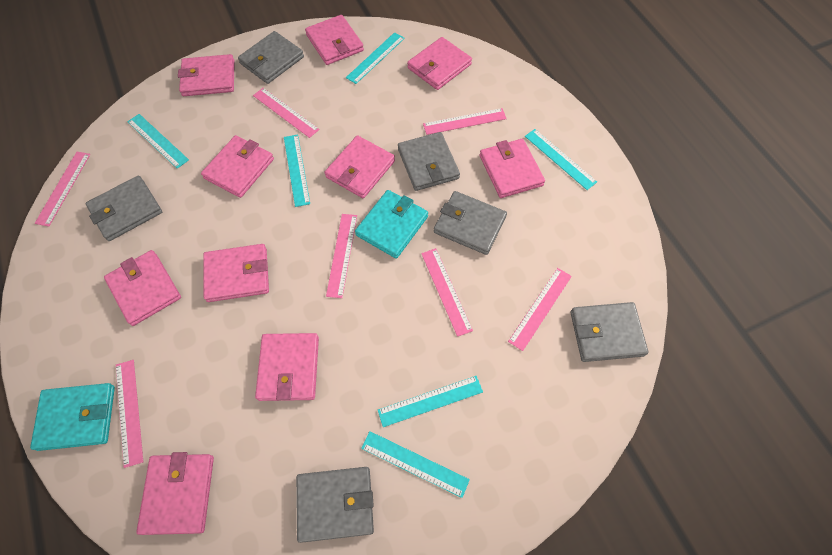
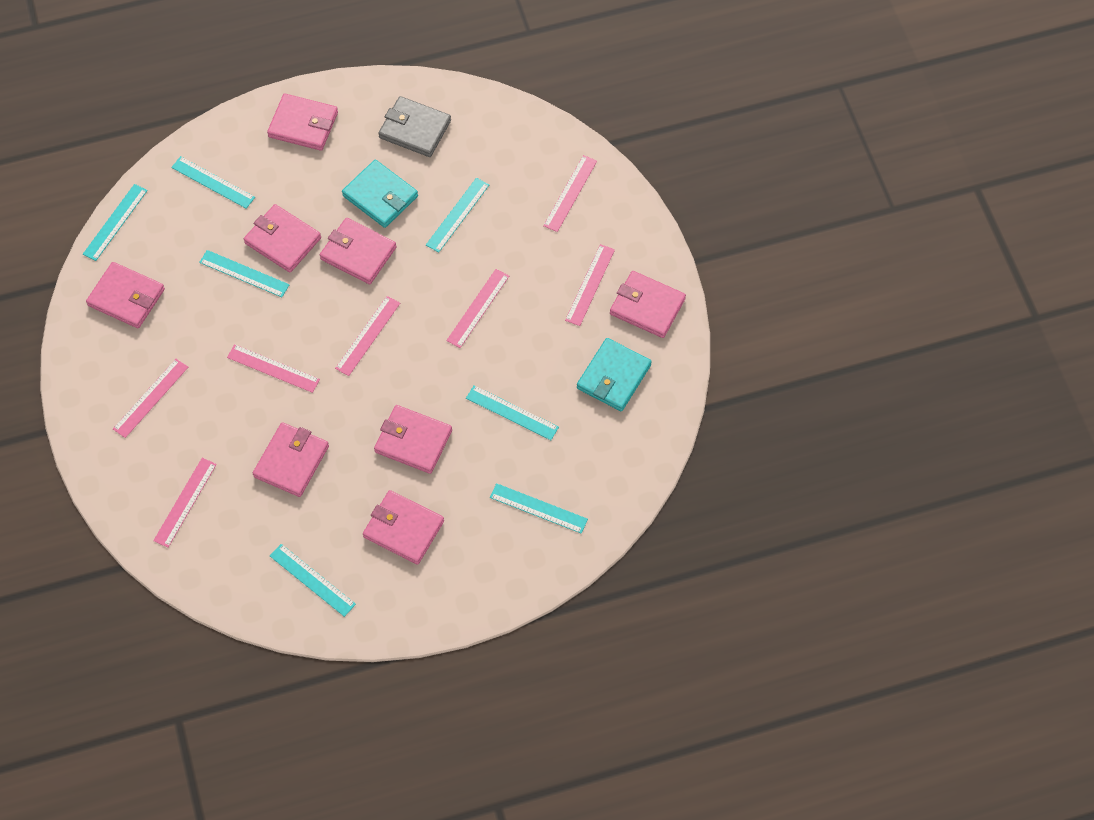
grey wallet: [85,176,162,241] [238,31,304,84] [296,467,374,543] [398,132,460,191] [434,191,507,255] [570,302,649,362] = 6 -> [378,96,451,157] = 1
pink wallet: [104,250,181,326] [136,452,214,535] [178,54,235,96] [201,135,274,198] [203,244,269,302] [255,333,319,401] [305,15,364,65] [325,135,395,198] [407,37,472,90] [480,139,545,198] = 10 -> [86,262,165,328] [244,204,321,273] [253,422,329,497] [267,94,338,151] [320,218,396,284] [363,490,444,565] [374,405,452,474] [610,271,686,338] = 8
turquoise ruler: [127,114,189,169] [284,134,310,207] [346,32,405,84] [361,431,470,498] [378,376,483,427] [525,129,597,190] = 6 -> [83,184,148,261] [171,156,255,209] [199,250,290,297] [270,544,356,617] [426,178,489,252] [466,385,559,440] [490,483,588,534] = 7

